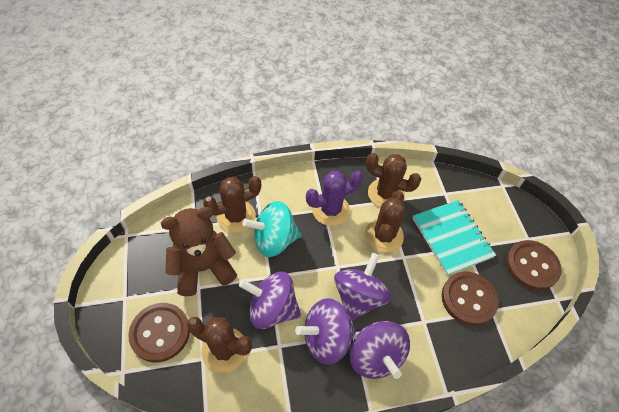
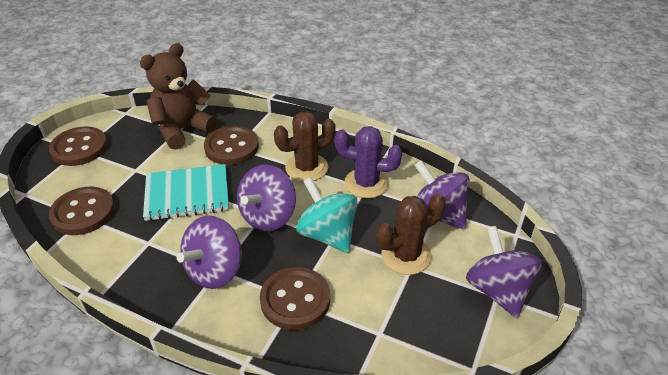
brown button: [128,303,190,362] [442,272,499,326] [506,240,562,290] = 3 -> [49,126,107,166] [49,187,115,235] [204,126,259,165] [260,267,330,330] = 4
brown cactus: [187,317,252,373] [203,176,261,233] [365,191,406,253] [366,153,421,208] = 4 -> [274,112,336,182] [376,193,446,275] = 2

